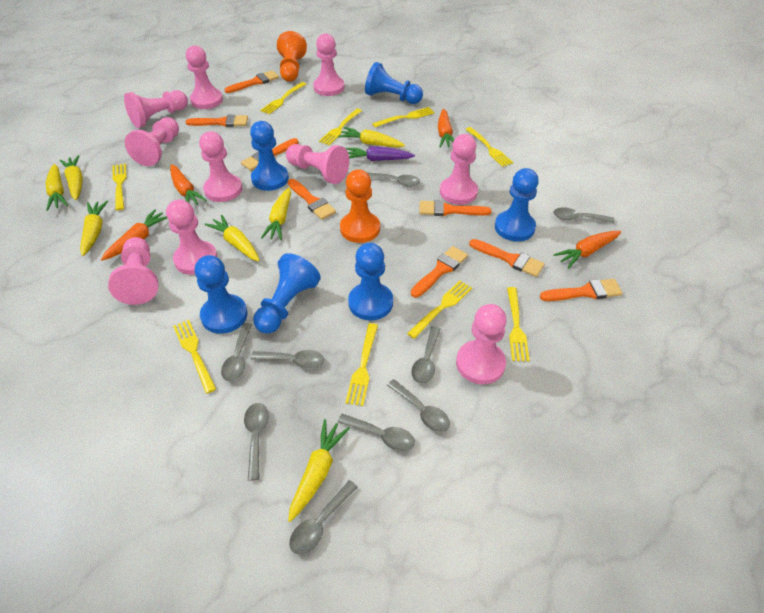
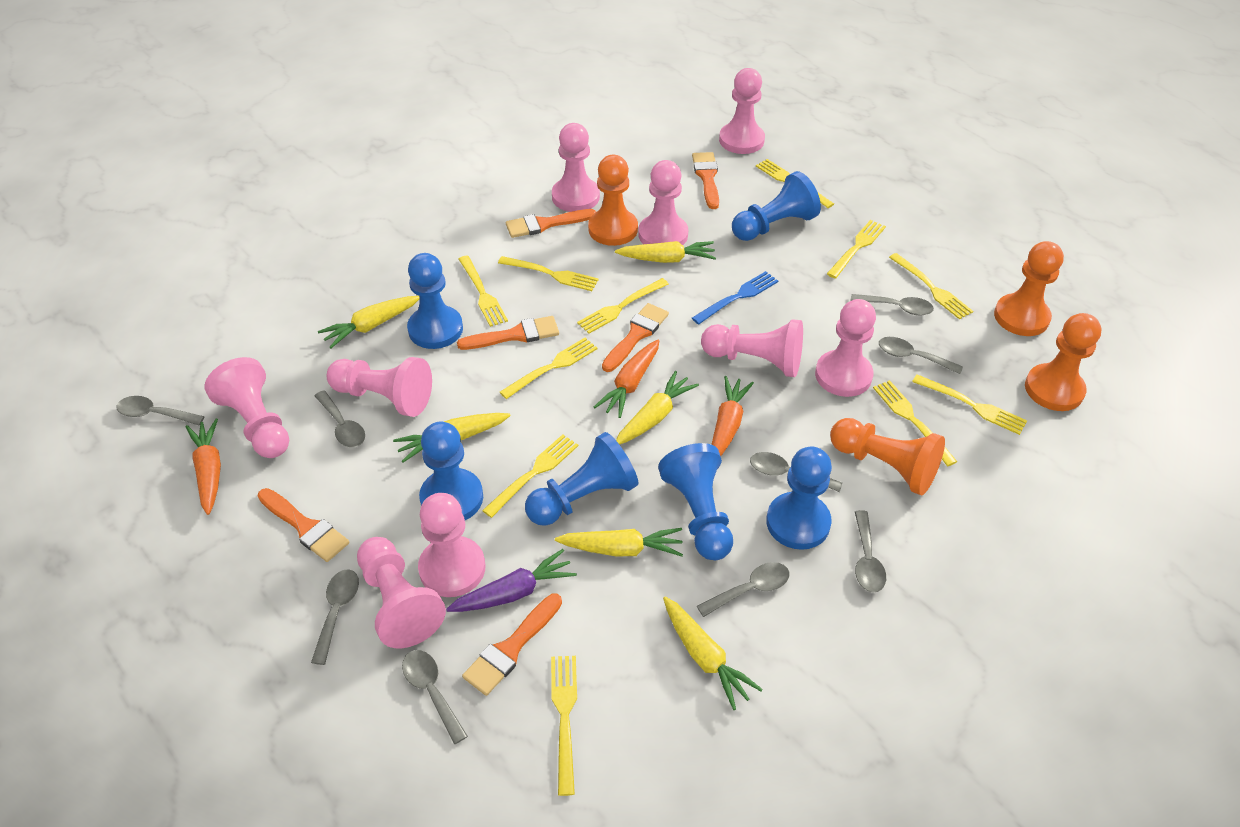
blue fork: none = 0 -> [692,271,778,325] = 1
orange brush: [186,114,248,127] [224,70,279,93] [241,138,298,171] [288,179,336,220] [411,246,468,297] [419,200,492,216] [469,239,545,277] [540,279,623,301] = 8 -> [258,488,349,562] [457,316,559,350] [462,594,562,696] [506,209,596,238] [602,303,669,372] [692,152,719,209] = 6
orange carrot: [101,209,167,261] [170,164,207,205] [438,109,454,148] [554,231,621,268] = 4 -> [186,418,221,515] [594,339,660,418] [711,376,754,456] = 3
orange pawn: [277,31,307,82] [340,169,380,243] = 2 -> [588,155,638,246] [830,418,945,496] [994,241,1064,336] [1025,313,1101,411] = 4
pink pawn: [108,237,158,305] [124,90,188,128] [125,117,179,166] [166,199,217,275] [186,45,223,109] [199,131,242,202] [286,144,349,184] [313,33,344,96] [440,134,478,205] [456,304,507,384] = 10 -> [205,357,289,458] [327,357,432,417] [357,537,446,648] [418,493,485,597] [552,123,600,212] [638,160,688,245] [701,319,803,377] [719,68,765,154] [815,299,876,397] = 9
yellow carrot: [45,164,68,211] [60,155,83,200] [80,201,108,256] [205,215,260,261] [261,188,291,240] [288,419,350,522] [338,127,405,148] = 7 -> [318,296,419,348] [393,413,510,463] [555,528,683,556] [615,241,716,263] [616,371,699,445] [663,597,763,710] = 6
yellow fork: [113,163,127,210] [173,320,216,394] [260,82,306,114] [319,108,362,145] [345,323,378,406] [372,107,435,127] [407,281,472,339] [465,127,513,167] [507,287,530,362] = 9 -> [459,256,508,327] [482,434,579,518] [498,256,599,291] [500,338,598,399] [551,656,577,796] [577,278,669,334] [756,159,834,208] [827,220,886,279] [873,380,957,466] [889,253,973,320] [912,375,1027,435] = 11

